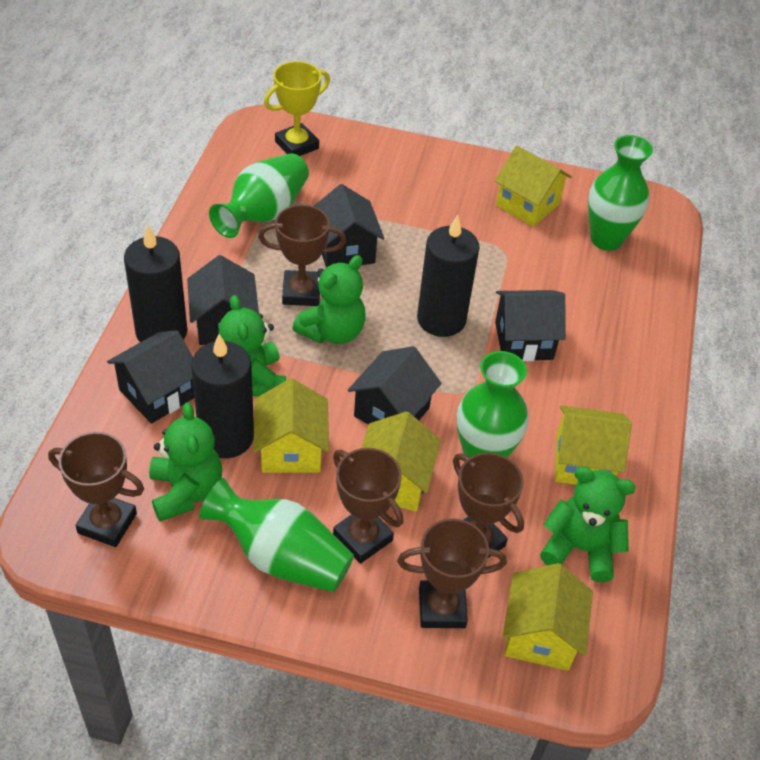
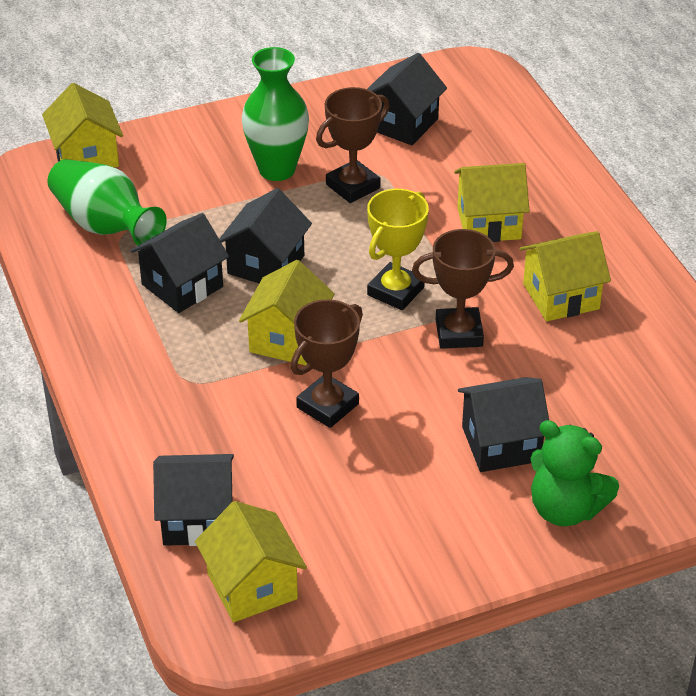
black candle: [124,226,187,342] [191,334,254,458] [417,215,480,337] = 3 -> none = 0
brown trophy: [48,432,144,547] [258,205,346,306] [333,448,403,563] [397,518,507,628] [453,453,524,558] = 5 -> [290,299,363,428] [316,87,390,203] [412,229,514,349] = 3
green teddy bear: [149,402,222,521] [219,295,286,396] [292,255,365,344] [540,467,636,582] = 4 -> [530,420,619,526] = 1
green vase: [199,478,354,592] [209,153,309,238] [457,351,528,458] [588,135,653,251] = 4 -> [48,159,167,245] [242,47,309,181] = 2

